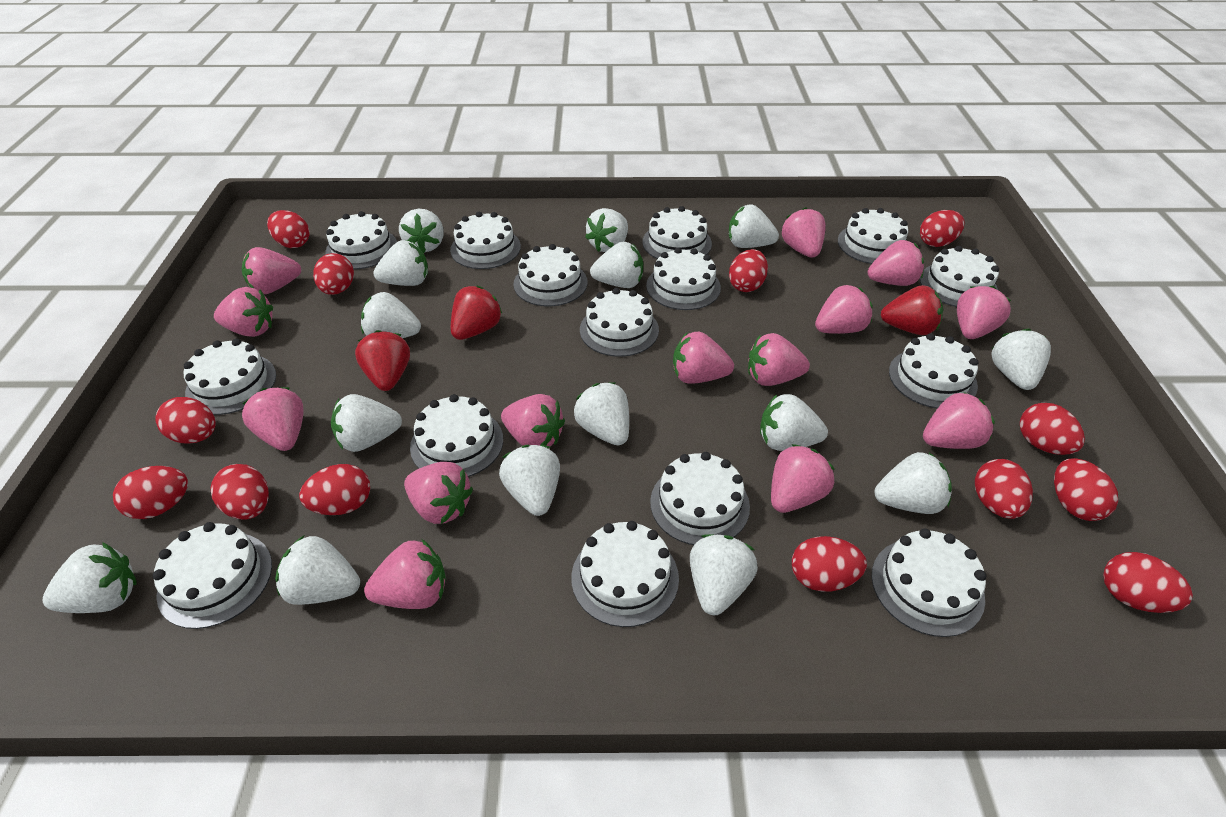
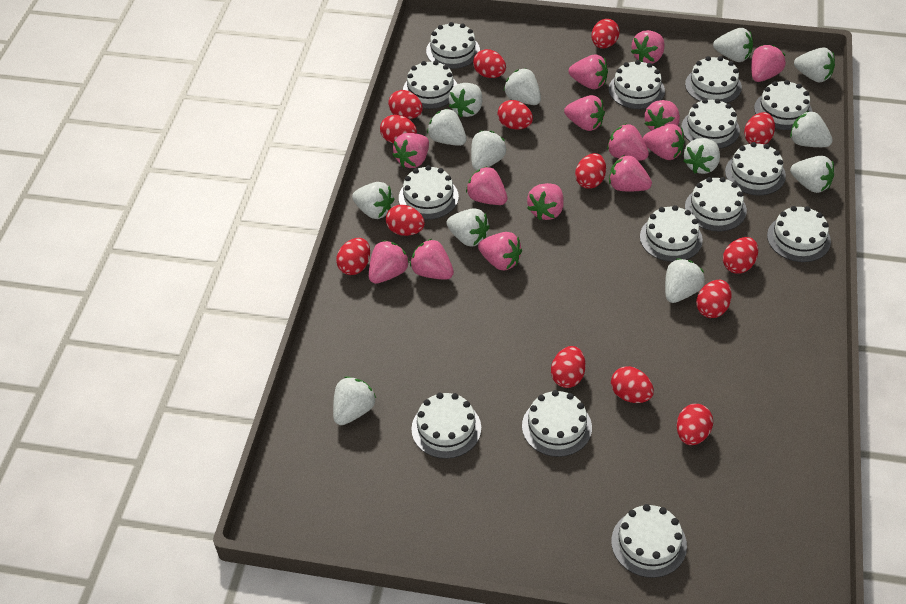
red egg: [113,466,188,519] [156,397,216,444] [210,464,269,519] [267,210,310,248] [299,464,370,515] [313,253,354,295] [729,249,768,292] [792,536,867,592] [920,210,965,247] [975,459,1033,519] [1020,403,1085,455] [1054,458,1118,521] [1103,552,1193,613] = 13 -> [336,238,370,275] [380,115,417,143] [386,205,425,236] [388,90,423,119] [473,49,506,78] [498,100,533,130] [551,346,586,388] [575,153,606,189] [591,19,620,48] [611,366,654,403] [677,404,713,445] [696,280,732,318] [723,237,758,274] [744,112,775,145] = 14
red strawberry: [355,330,410,391] [451,286,502,340] [881,285,943,335] = 3 -> none = 0
white cake: [153,522,272,629] [184,339,276,415] [325,211,397,269] [410,394,503,477] [450,212,521,269] [513,244,587,306] [571,521,679,627] [580,288,659,357] [642,206,712,259] [646,247,721,310] [650,452,750,545] [838,208,908,264] [872,528,986,637] [889,333,978,408] [920,246,999,307] = 15 -> [399,165,459,220] [403,61,457,109] [411,392,481,459] [426,22,480,69] [522,390,592,457] [609,60,665,109] [611,504,687,578] [640,205,703,262] [682,99,740,149] [685,56,742,103] [685,177,747,232] [725,142,786,195] [754,80,812,130] [767,206,831,262] = 14
white strawberry: [43,542,136,613] [275,535,360,605] [331,394,402,452] [361,292,421,338] [373,240,428,286] [399,209,444,253] [499,445,560,516] [574,382,629,446] [585,208,628,252] [590,242,643,288] [690,534,758,615] [729,205,779,248] [760,394,828,451] [874,452,952,514] [991,329,1051,390] = 15 -> [333,377,376,425] [352,182,394,219] [427,108,467,146] [447,208,490,247] [449,83,482,117] [471,131,507,170] [504,68,541,105] [665,259,705,303] [684,138,720,174] [713,28,753,62] [790,111,833,147] [790,156,834,193] [794,48,835,83] = 13

